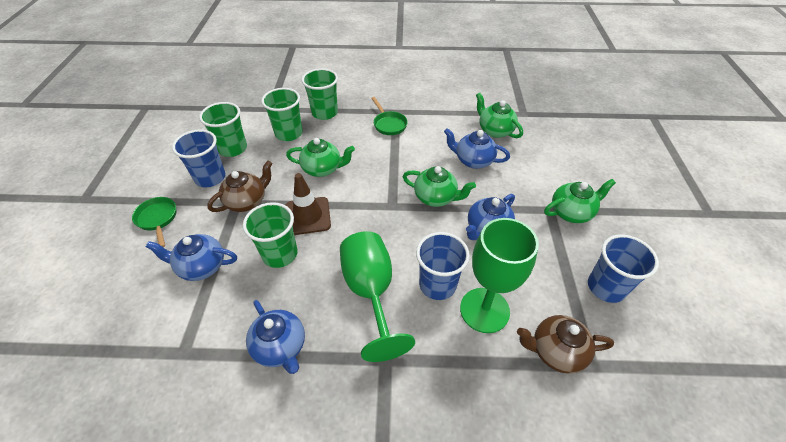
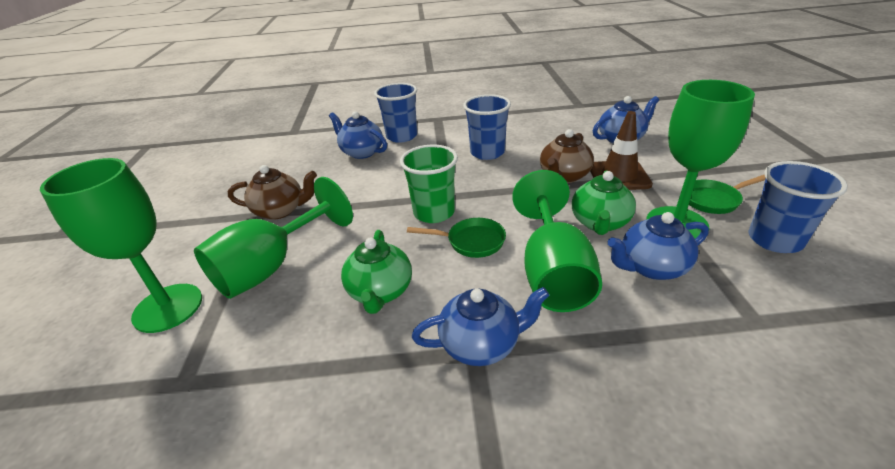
green cup: [199,102,247,157] [243,202,298,268] [261,88,303,141] [301,68,338,120] = 4 -> [400,145,458,223] = 1
green goblet: [340,231,415,362] [460,218,539,333] = 2 -> [40,158,202,333] [194,177,353,299] [512,170,602,312] [646,80,755,239] = 4
green teapot: [286,138,355,177] [402,166,476,207] [476,93,523,138] [544,179,616,223] = 4 -> [341,230,412,314] [572,170,636,235] = 2

